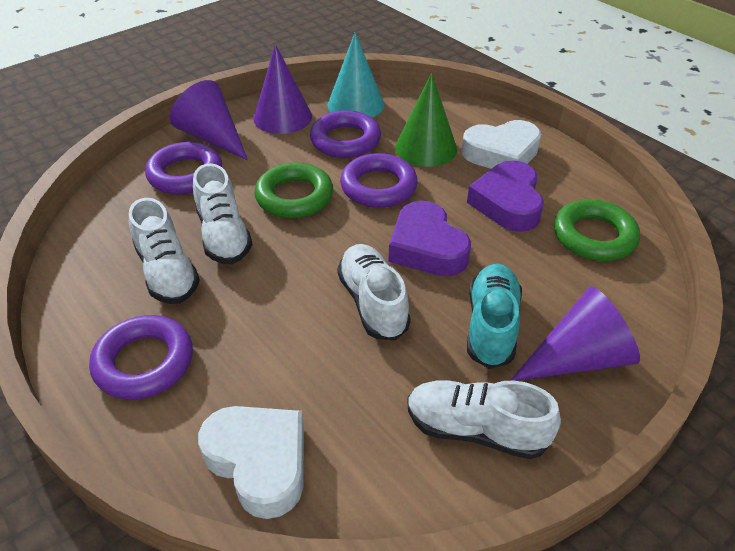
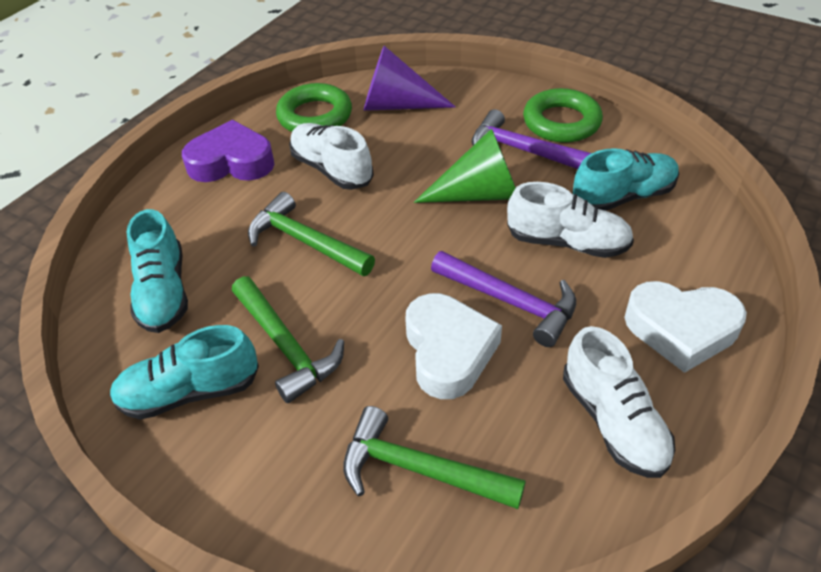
green hammer: none = 0 -> [232,276,344,403] [248,192,375,276] [343,406,526,509] = 3
purple cone: [170,80,248,160] [253,44,312,134] [510,286,640,381] = 3 -> [363,46,456,111] = 1
purple hammer: none = 0 -> [431,251,576,347] [472,109,591,169] = 2
purple heart: [389,200,471,276] [467,160,544,232] = 2 -> [182,120,275,182] = 1
purple ring: [89,315,193,400] [145,142,222,194] [310,110,381,158] [340,153,418,208] = 4 -> none = 0
turquoise cone: [327,33,385,118] = 1 -> none = 0
turquoise shoe: [467,264,522,369] = 1 -> [110,325,259,420] [126,209,188,333] [572,148,679,211] = 3
white shoe: [129,198,200,304] [193,163,252,264] [337,244,411,341] [407,380,561,459] = 4 -> [289,123,374,190] [507,182,634,258] [563,326,675,478] = 3

